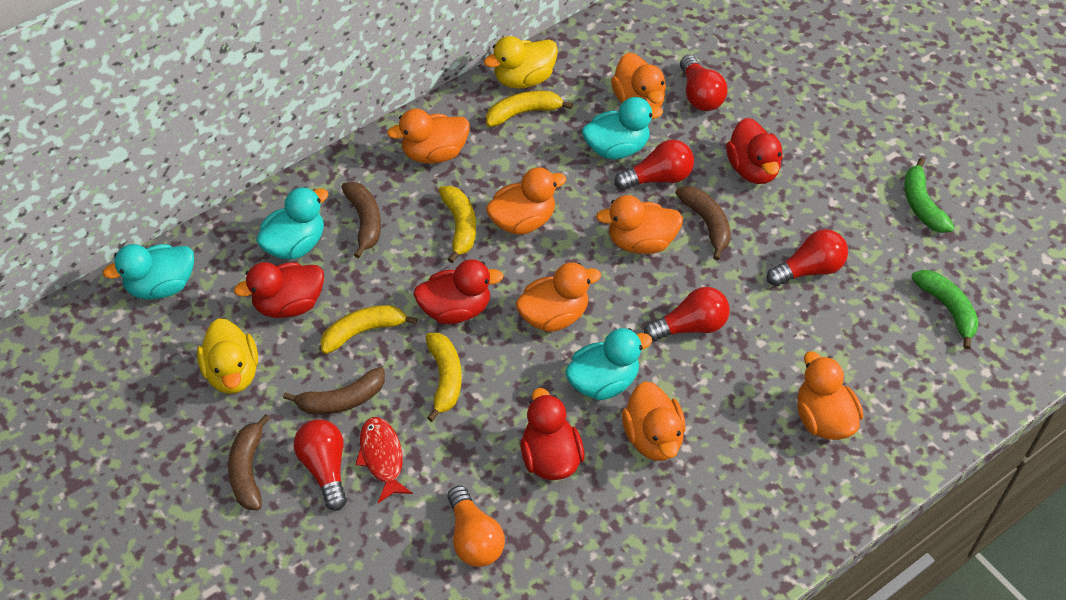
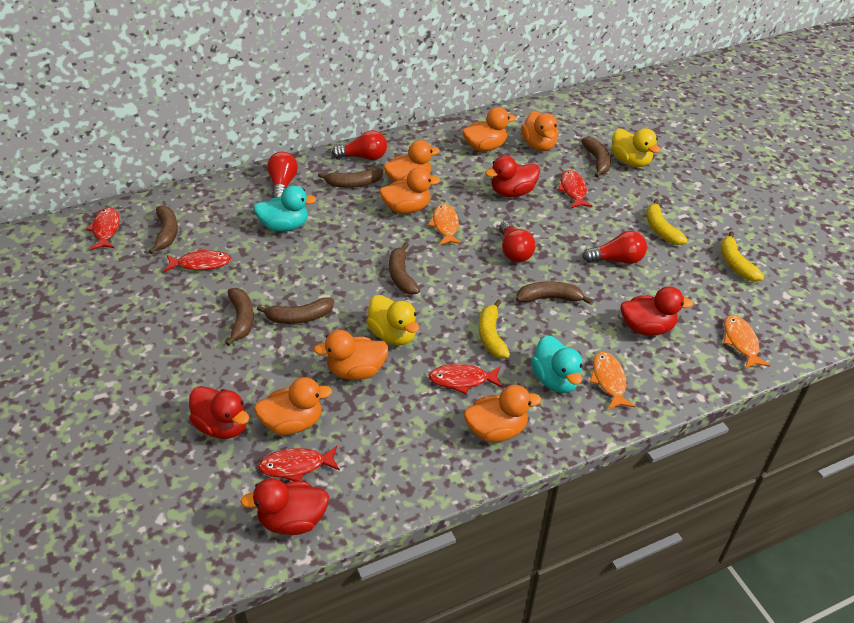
brown banana: [228,414,271,510] [283,367,385,415] [341,182,381,258] [675,186,731,260] = 4 -> [149,205,178,254] [226,288,254,346] [257,298,334,324] [318,168,383,188] [389,243,420,295] [516,281,592,304] [581,137,611,178] = 7
green banana: [904,158,954,233] [911,270,979,349] = 2 -> none = 0
orange fish: none = 0 -> [428,204,462,245] [590,352,635,410] [724,315,771,369] = 3
orange light bulb: [448,485,505,567] = 1 -> none = 0
red fish: [355,417,413,503] = 1 -> [86,207,119,250] [164,248,231,272] [258,446,340,482] [429,364,503,394] [557,170,593,208] = 5
red light bulb: [294,419,347,511] [615,140,694,190] [644,287,730,342] [680,55,728,111] [767,229,848,286] = 5 -> [267,152,298,198] [332,130,387,160] [499,221,535,262] [583,231,647,264] = 4
turquoise duck: [103,244,194,299] [256,187,329,259] [565,328,652,400] [582,97,663,159] = 4 -> [253,185,317,232] [531,335,583,393] = 2
yellow banana: [320,305,418,354] [425,333,462,422] [439,186,476,263] [486,91,573,127] = 4 -> [479,300,510,358] [646,199,688,245] [721,231,764,282] = 3

